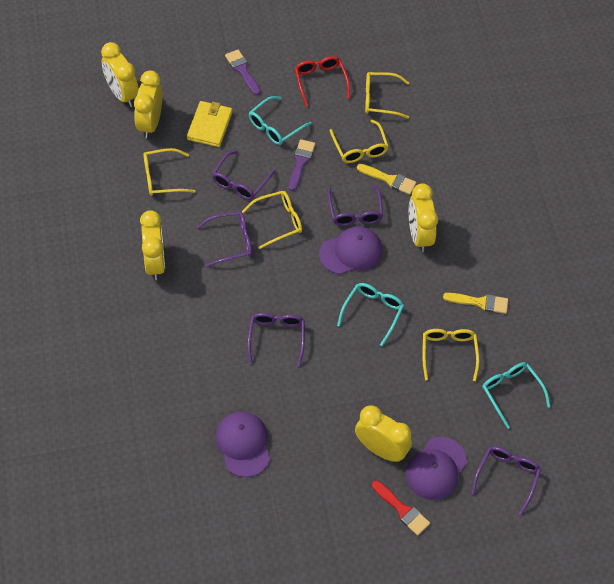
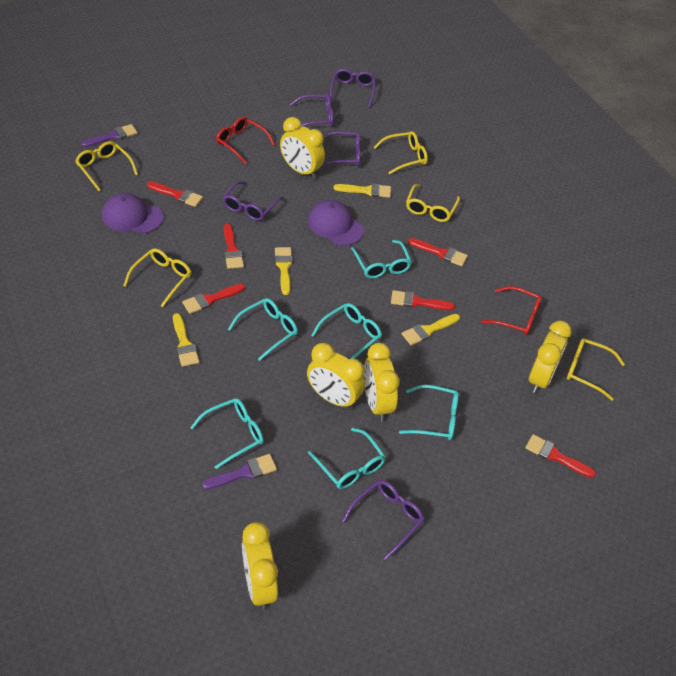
purple cap: [215,411,270,477] [319,226,382,274] [406,437,467,500] = 3 -> [102,193,164,233] [308,200,364,246] = 2
red brush: [372,481,430,536] = 1 -> [147,181,203,207] [182,284,245,314] [224,224,244,269] [391,290,455,310] [408,238,468,266] [525,434,596,478] = 6
red glasses: [295,56,350,107] = 1 -> [216,117,275,164] [481,286,542,335] = 2
turquoise glasses: [249,96,312,145] [337,283,404,346] [482,362,550,429] = 3 -> [190,398,264,469] [228,298,298,361] [308,428,386,489] [311,303,382,359] [351,240,412,278] [399,385,459,440] = 6
yellow brush: [357,164,416,195] [443,293,508,314] = 2 -> [173,313,199,367] [275,247,293,295] [334,184,391,198] [402,314,460,345] = 4
yellow wallet: [187,101,232,147] = 1 -> none = 0

